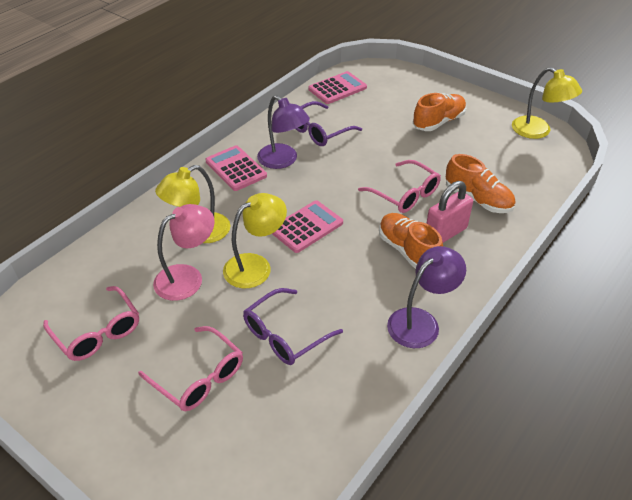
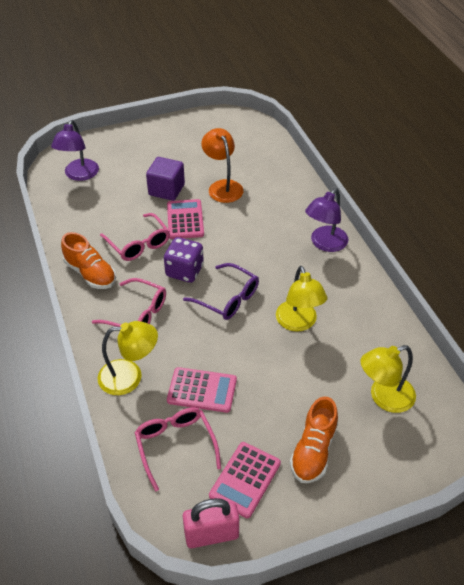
orange lamp: none = 0 -> [201,128,243,203] = 1
orange shoe: [379,213,443,269] [413,93,466,131] [446,154,515,213] = 3 -> [61,232,116,289] [290,397,338,483] = 2
pink lamp: [153,204,215,301] = 1 -> none = 0
purple cube: none = 0 -> [146,157,185,201] = 1
purple dice: none = 0 -> [164,237,204,283] = 1
purple glasses: [243,288,343,365] [296,101,362,146] = 2 -> [183,263,259,320] = 1

